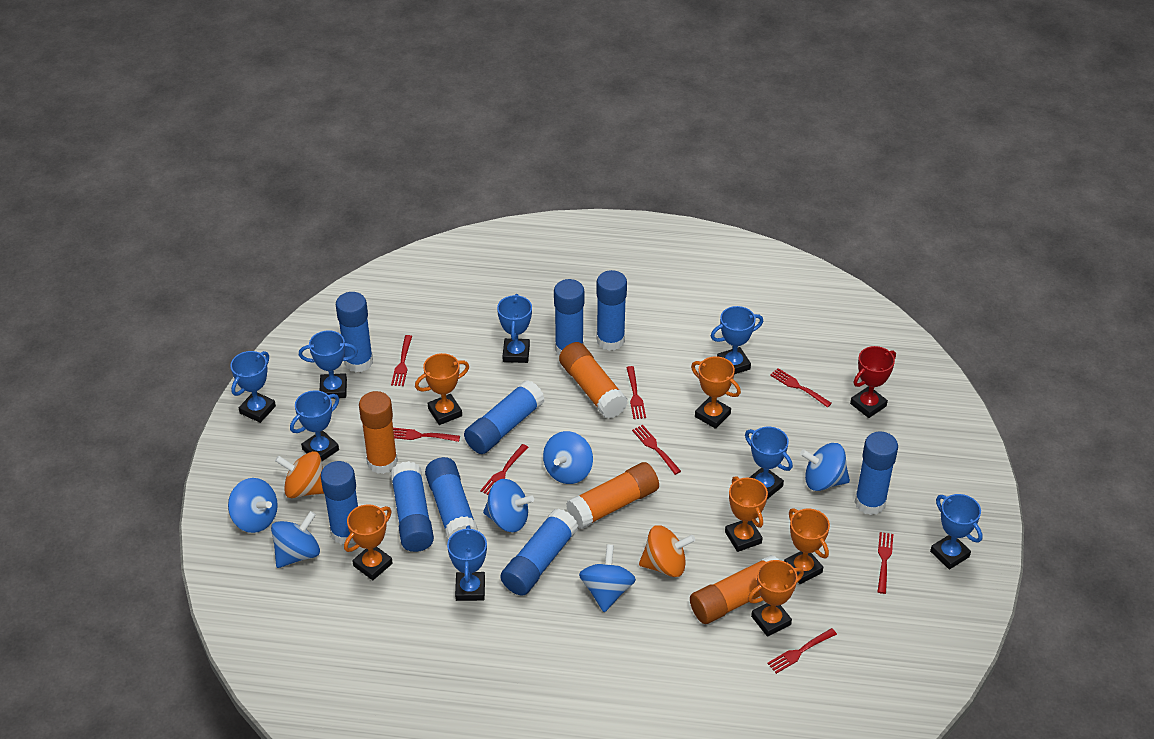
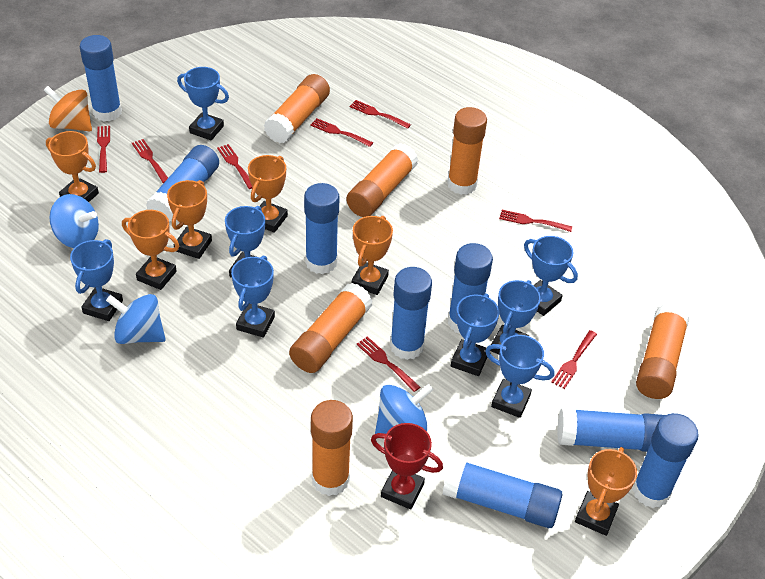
blue glue stick: [321,461,358,545] [336,292,373,372] [391,461,434,552] [425,457,478,540] [464,380,544,454] [501,508,578,596] [554,279,584,356] [596,270,627,351] [855,431,898,515] = 9 -> [80,35,122,122] [146,145,219,223] [304,183,339,274] [390,267,432,360] [443,458,562,528] [448,243,493,334] [557,408,665,452] [633,413,699,508] = 8
blue spinning top: [228,478,278,533] [271,511,320,568] [483,479,534,532] [543,431,593,484] [579,544,636,612] [800,443,850,491] = 6 -> [49,194,99,248] [106,294,166,344] [375,384,434,434] = 3
orange glue stick: [359,391,398,474] [559,342,628,419] [566,462,659,529] [690,555,779,624] = 4 -> [264,74,330,143] [289,283,373,373] [311,400,353,496] [346,143,418,217] [447,107,487,195] [636,303,690,399] = 6
orange spinning top: [275,451,324,498] [639,525,695,577] = 2 -> [44,86,92,132] = 1

